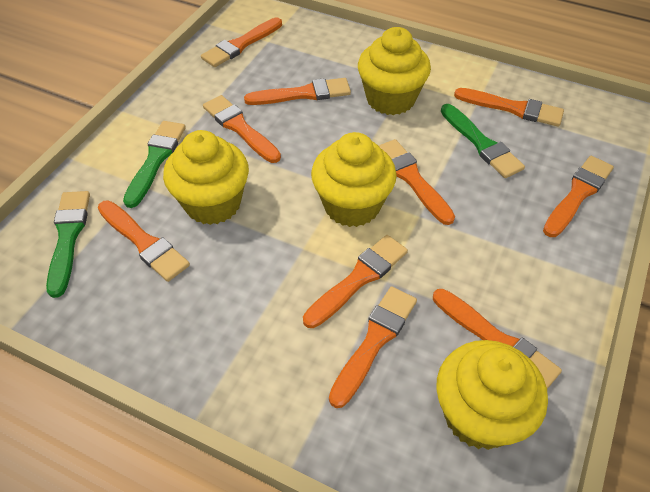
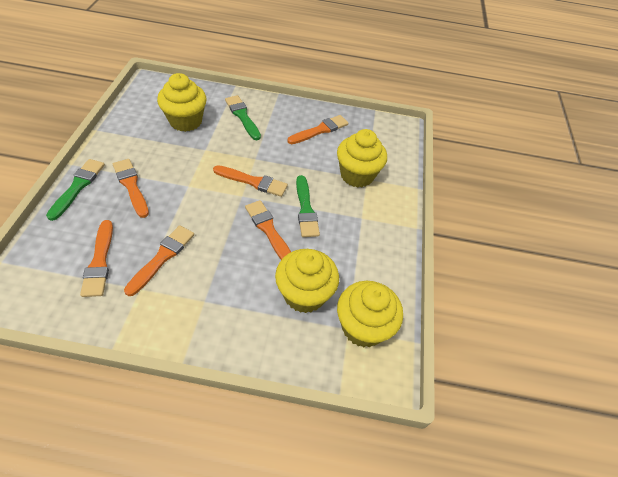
orange brush: [98,200,190,282] [201,17,282,67] [203,95,281,163] [244,78,351,105] [303,235,408,328] [329,286,417,408] [379,139,455,225] [433,289,562,389] [454,88,564,127] [543,156,614,237] = 10 -> [80,220,113,297] [113,159,149,218] [124,225,194,296] [213,165,288,197] [245,200,291,260] [287,115,348,144] = 6

